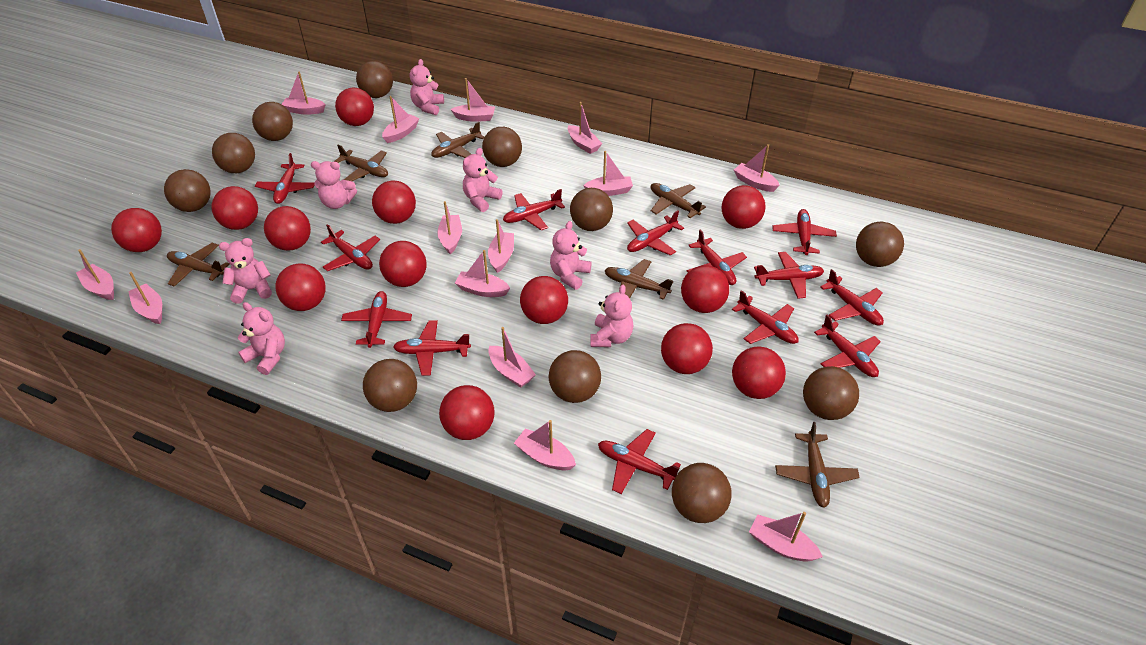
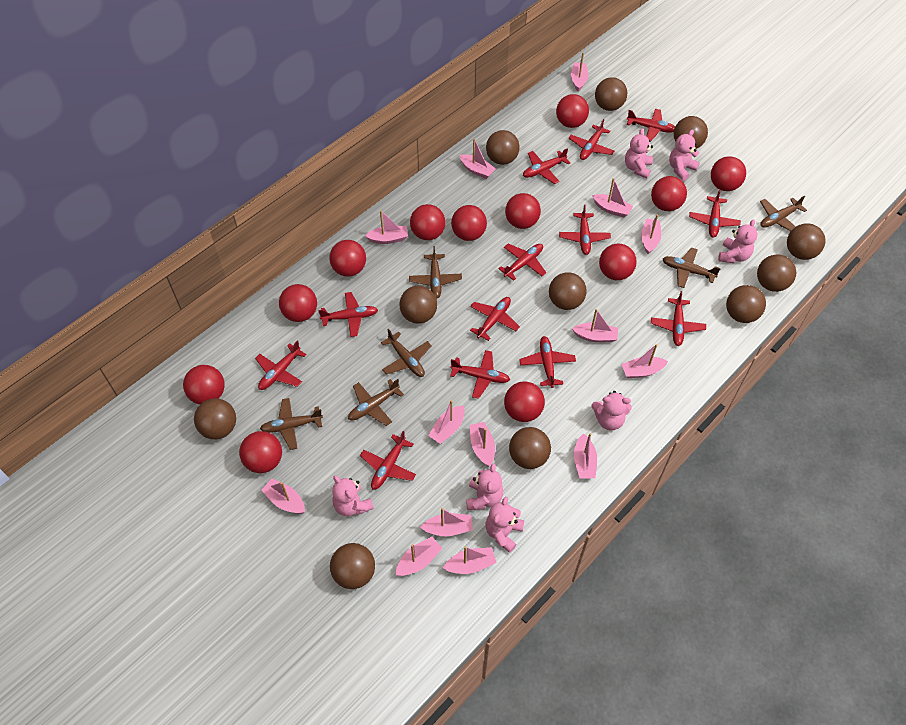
red ball: [111,208,162,252] [211,186,258,230] [264,206,311,251] [275,264,326,311] [335,88,374,126] [372,180,416,224] [379,241,427,287] [439,385,495,440] [520,276,568,324] [661,323,713,374] [681,265,729,313] [721,185,766,229] [732,346,786,399] = 13 -> [183,365,225,405] [239,431,282,473] [279,284,317,322] [329,240,366,276] [410,204,446,240] [451,205,487,241] [504,381,545,422] [505,193,541,229] [556,94,589,128] [599,244,637,280] [651,176,687,211] [711,156,746,191] = 12

